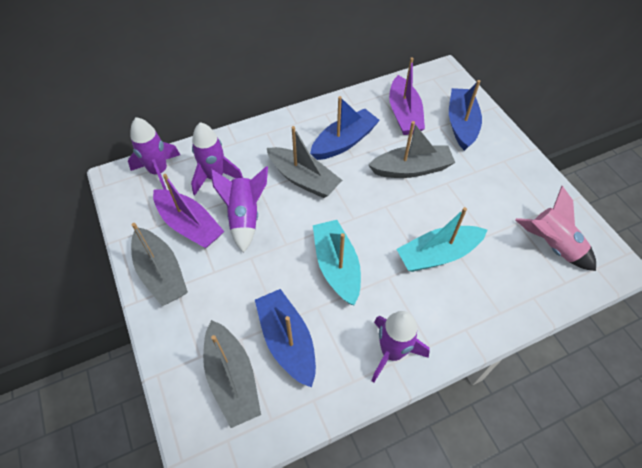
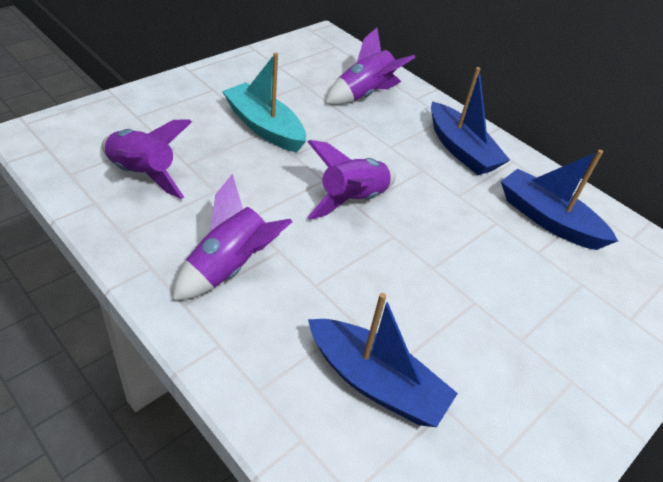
grey boat: [131,223,188,306] [203,320,261,428] [267,126,342,198] [368,121,455,178] = 4 -> none = 0
pink rocket: [515,186,596,271] = 1 -> none = 0
purple boat: [153,174,224,248] [389,57,425,135] = 2 -> none = 0
turquoise boat: [313,220,361,305] [396,207,487,272] = 2 -> [222,53,306,152] = 1

